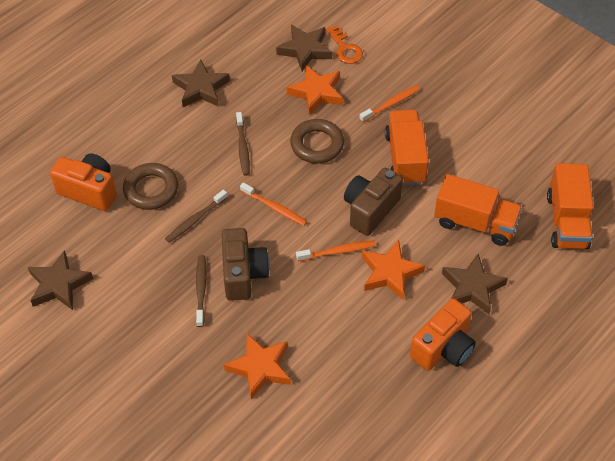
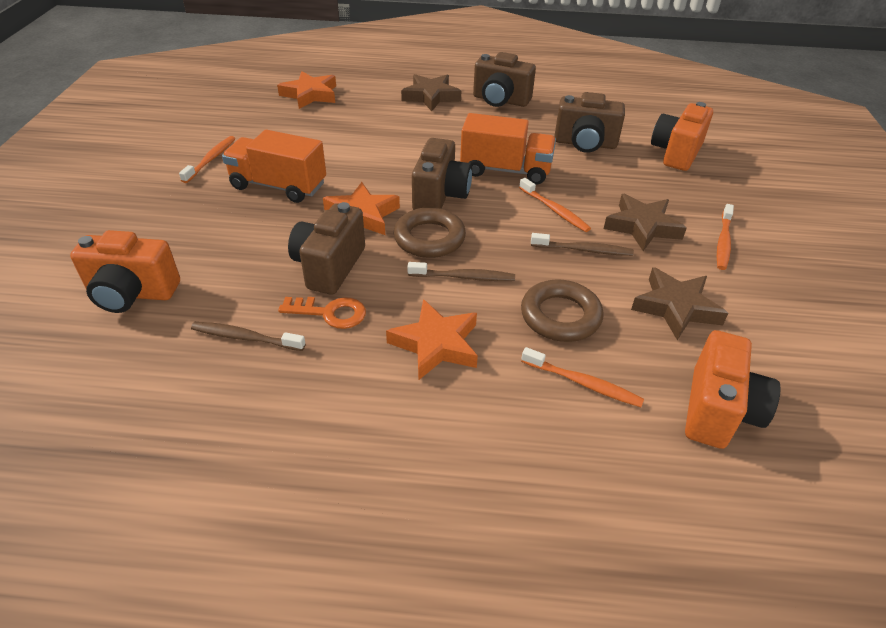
brown camera: [222,228,270,301] [344,168,403,236] = 2 -> [288,202,365,295] [412,138,472,210] [473,52,536,107] [554,92,625,153] = 4
brown star: [28,250,93,310] [172,60,230,107] [276,25,332,71] [442,254,508,314] = 4 -> [401,74,461,111] [604,194,687,251] [631,267,728,340] = 3
orange camera: [50,153,117,211] [410,298,476,371] = 2 -> [70,230,180,313] [651,102,713,171] [685,330,781,449] = 3
orange toothbrush: [240,182,307,226] [296,241,375,261] [359,85,420,122] = 3 -> [179,136,236,183] [519,178,591,232] [521,347,644,407] [717,204,734,270] = 4
orange truck: [385,110,429,185] [434,174,523,246] [547,163,593,249] = 3 -> [222,129,326,203] [460,113,556,184] = 2

